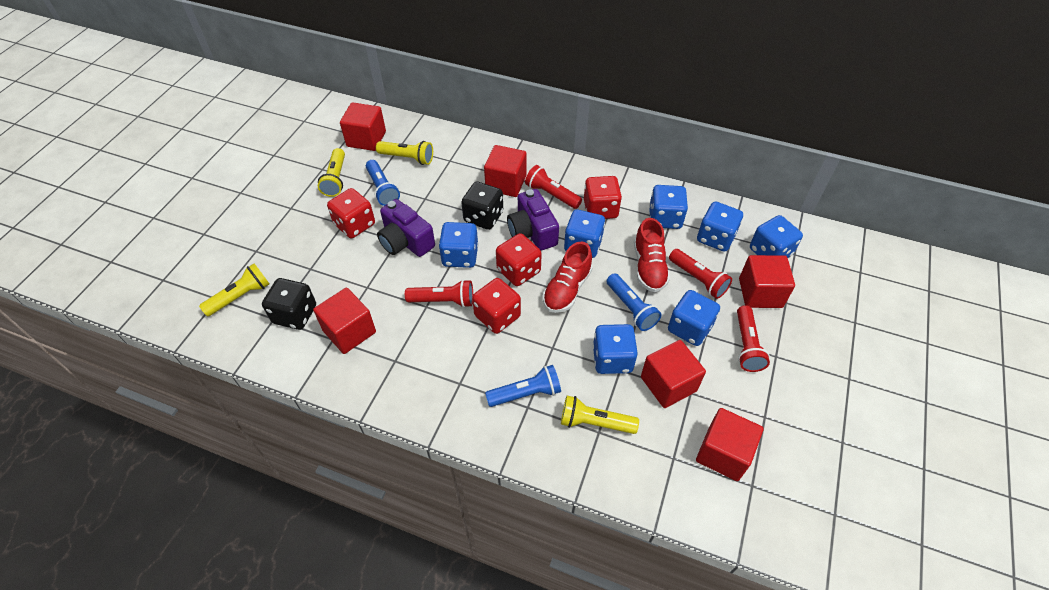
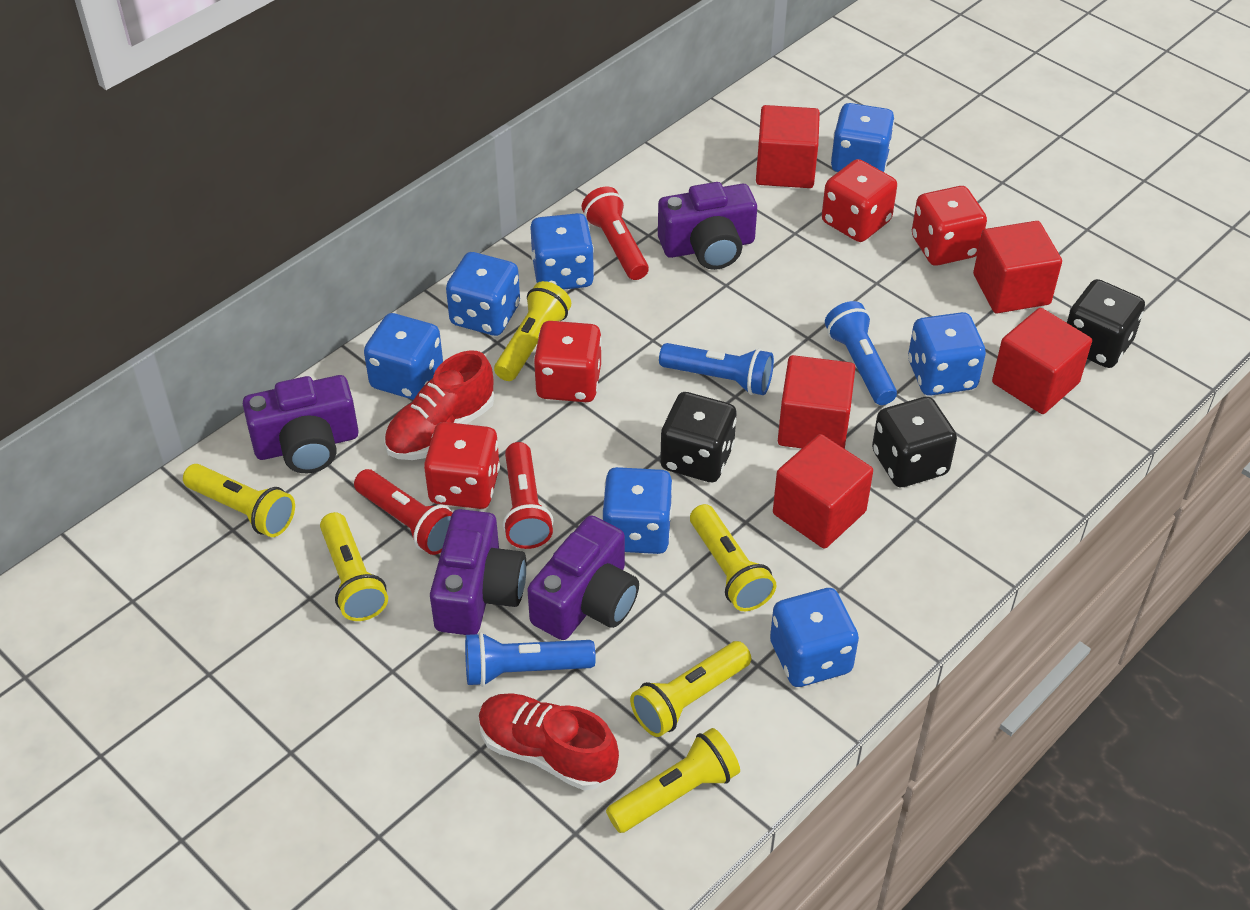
black dice: [262,278,316,330] [461,181,503,230] = 2 -> [660,392,737,482] [872,396,957,487] [1067,279,1145,368] = 3
purple camera: [377,199,435,257] [507,189,559,251] = 2 -> [243,375,359,473] [430,509,526,635] [527,515,639,640] [658,182,757,270] = 4
red cube: [313,288,376,354] [340,102,386,151] [484,145,526,197] [641,340,706,408] [696,408,764,481] [739,255,795,308] = 6 -> [756,105,820,188] [773,434,873,549] [778,355,855,449] [973,221,1062,313] [992,308,1092,414] = 5
red flashlight: [405,280,473,308] [525,165,582,209] [669,249,732,299] [737,305,770,372] = 4 -> [354,469,453,555] [503,442,553,549] [582,187,649,280] = 3
yellow flashlight: [199,263,269,317] [318,148,345,197] [376,141,433,165] [561,396,639,434] = 4 -> [183,464,295,537] [320,512,388,621] [494,281,571,381] [606,728,740,833] [630,641,751,737] [690,504,777,611] = 6

